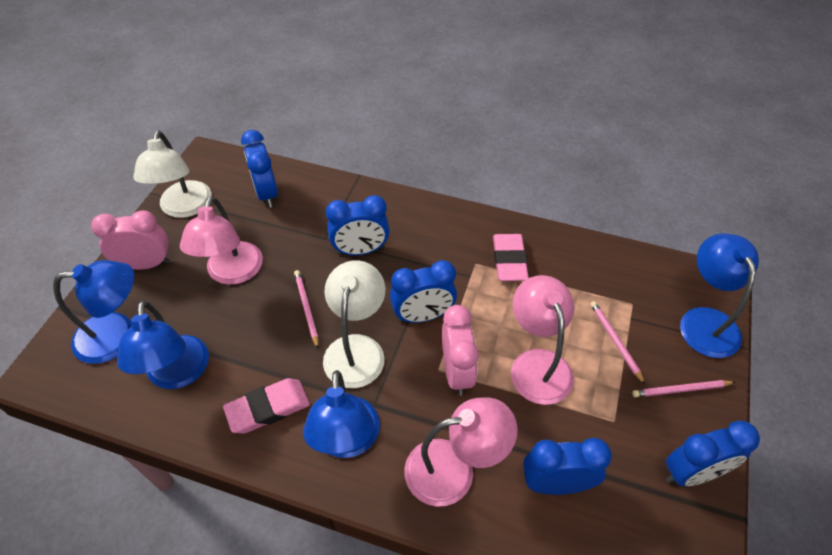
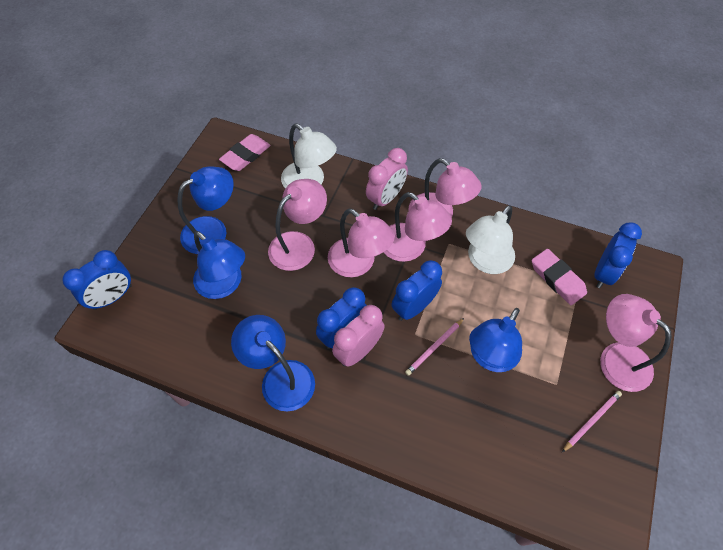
blue clock: [241,130,278,208] [326,195,390,255] [390,260,457,323] [523,438,612,495] [666,421,760,486] = 5 -> [62,250,132,310] [316,287,367,349] [392,260,442,321] [594,222,642,288] = 4
pink lamp: [180,196,263,285] [404,397,518,507] [511,275,574,405] = 3 -> [268,179,327,271] [328,208,395,277] [384,192,452,262] [408,158,482,217] [600,294,672,392] = 5
pink pencil: [294,270,319,348] [590,301,645,384] [632,380,735,397] = 3 -> [405,318,464,376] [562,391,622,452] = 2

